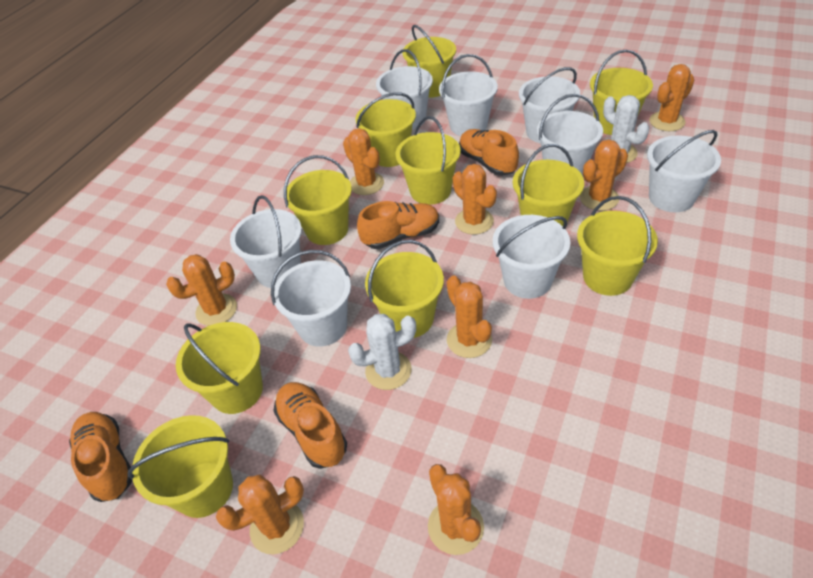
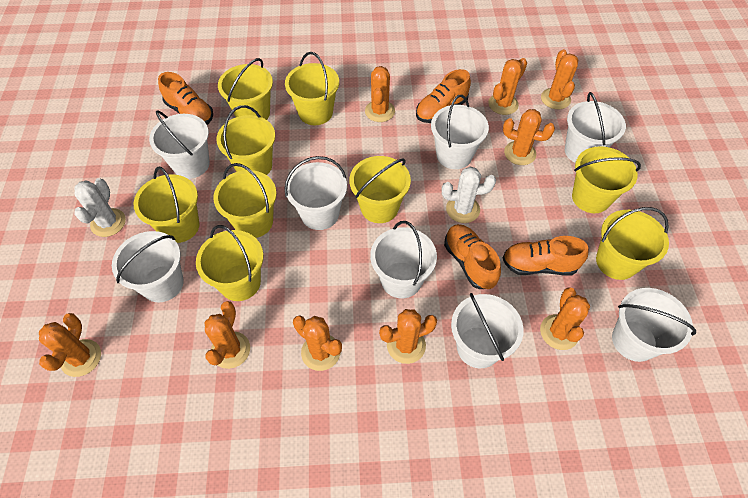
orange cactus: [166,254,237,326] [216,474,304,554] [343,128,384,195] [428,464,484,555] [447,276,492,358] [453,164,497,235] [580,140,628,211] [649,64,694,131] = 8 -> [39,313,101,377] [205,301,250,369] [293,315,342,371] [365,66,395,122] [379,309,437,364] [488,58,527,115] [503,109,555,165] [540,287,590,350] [541,49,578,109] = 9
yellow bucket: [128,415,233,518] [176,322,263,414] [284,155,352,245] [355,92,416,167] [365,240,444,338] [395,116,461,205] [403,25,456,98] [513,144,584,226] [577,196,658,296] [590,49,653,135] = 10 -> [133,167,199,243] [196,225,264,301] [213,163,277,238] [216,105,275,175] [218,58,273,120] [285,52,339,125] [349,156,411,223] [572,146,641,213] [596,207,669,280] = 9

